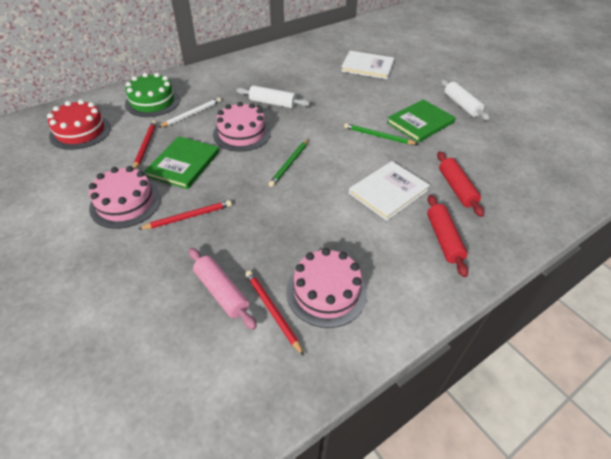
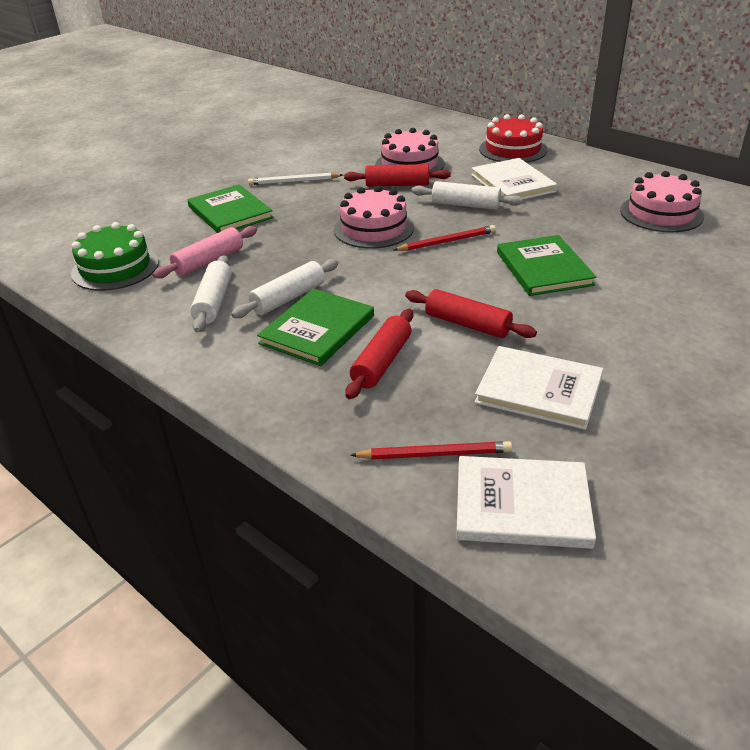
green book: [144,136,219,189] [387,100,456,143] = 2 -> [187,184,273,233] [257,289,374,366] [497,235,596,296] = 3
green pencil: [269,139,309,187] [344,123,417,145] = 2 -> none = 0
red pencil: [133,121,157,169] [139,200,232,229] [246,270,304,356] = 3 -> [350,441,512,460] [393,225,496,251] = 2
red rolling pin: [427,195,468,277] [437,151,484,217] = 2 -> [344,164,451,187] [345,309,413,399] [405,289,537,338] = 3
white book: [341,51,394,79] [349,161,430,221] = 2 -> [456,456,596,549] [471,158,557,199] [474,346,603,430] = 3
white rolling pin: [236,85,310,108] [440,79,490,121] = 2 -> [190,255,232,333] [231,259,338,318] [411,181,523,210] = 3

